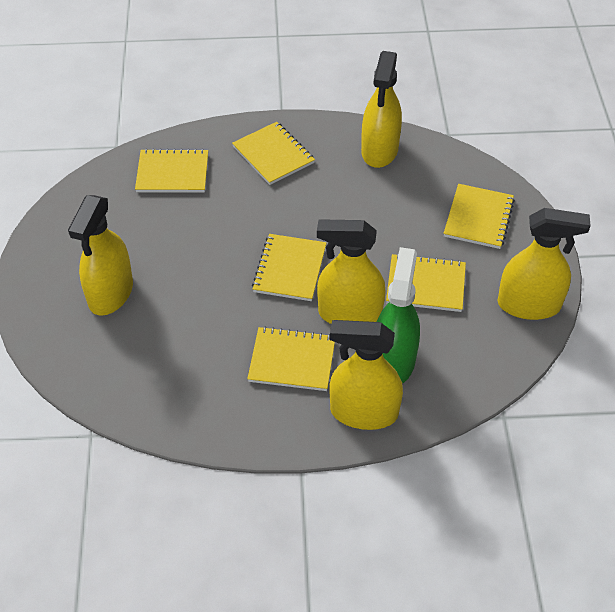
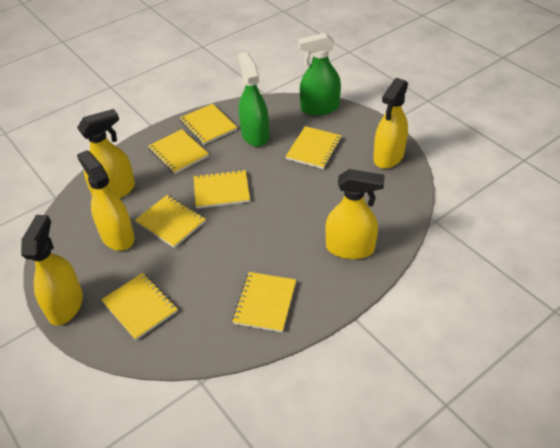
green spray bottle: [377,247,420,384] = 1 -> [238,52,269,147] [298,33,341,116] = 2
yellow notebook: [135,149,208,193] [232,122,315,185] [247,326,335,391] [252,234,326,301] [386,253,466,312] [444,184,515,249] = 6 -> [101,273,178,340] [135,195,206,248] [148,129,209,174] [180,104,237,145] [194,170,250,208] [232,272,296,333] [286,126,342,169] = 7

